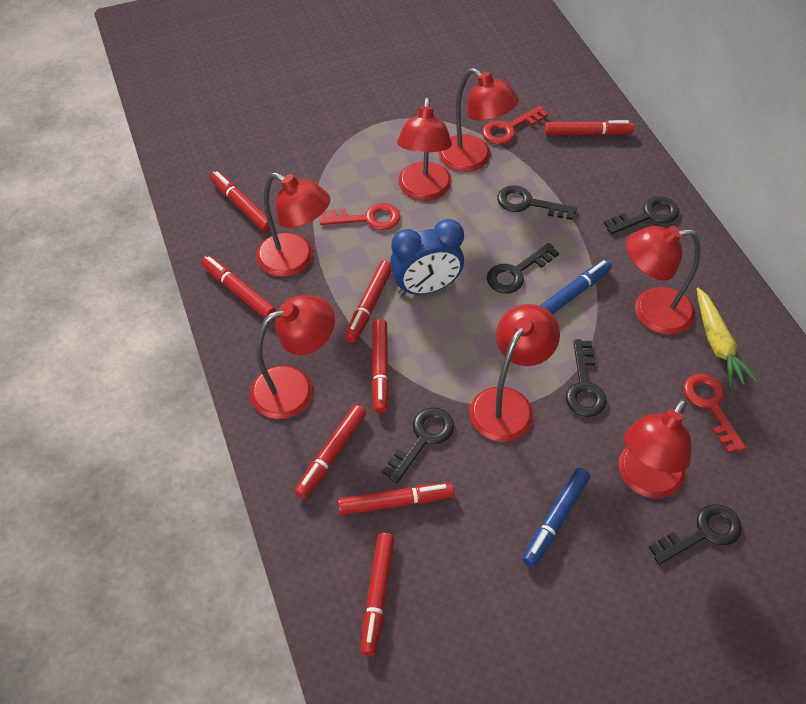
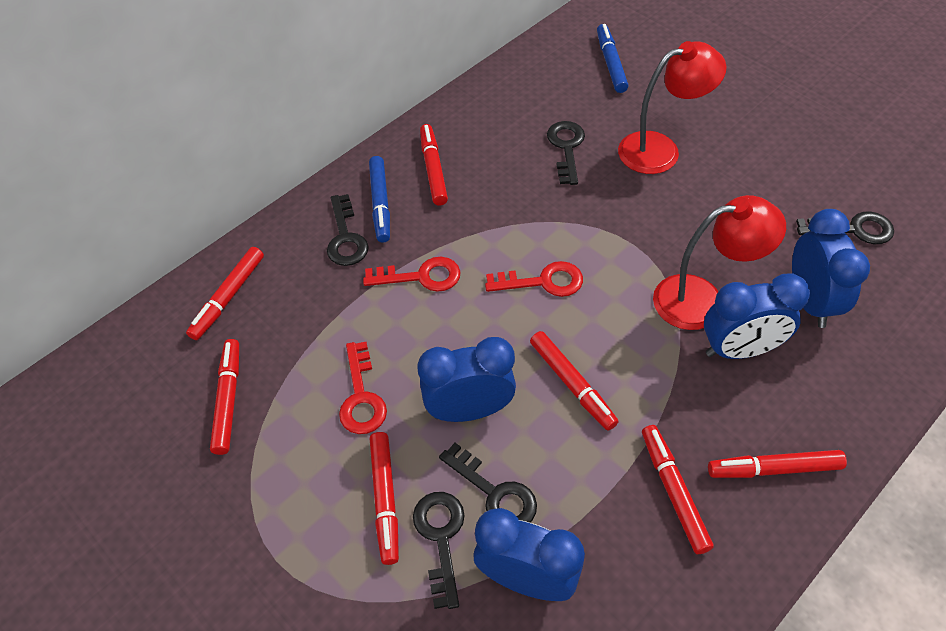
black key: [382,408,454,484] [487,243,559,294] [497,185,577,220] [566,339,607,417] [604,196,679,234] [649,504,742,565] = 6 -> [327,194,369,266] [413,492,465,609] [439,443,537,522] [547,121,585,185] [796,211,894,244] = 5
blue clock: [390,219,464,296] = 1 -> [418,337,516,422] [474,508,585,601] [704,273,810,359] [792,209,870,328] = 4
red lamp: [250,295,335,419] [256,172,330,277] [397,97,452,201] [438,68,519,172] [469,304,560,442] [619,399,691,498] [626,226,701,335] = 7 -> [618,41,727,174] [653,195,786,330] = 2
red marker: [201,256,276,318] [210,171,270,232] [295,405,366,499] [338,483,454,515] [345,260,392,343] [361,533,395,656] [372,319,389,414] [544,120,634,136] = 8 -> [186,247,264,340] [210,339,239,455] [370,432,399,565] [420,124,448,205] [530,331,619,431] [642,425,714,554] [708,450,847,478] = 7
yellow carrot: [697,288,758,387] = 1 -> none = 0

